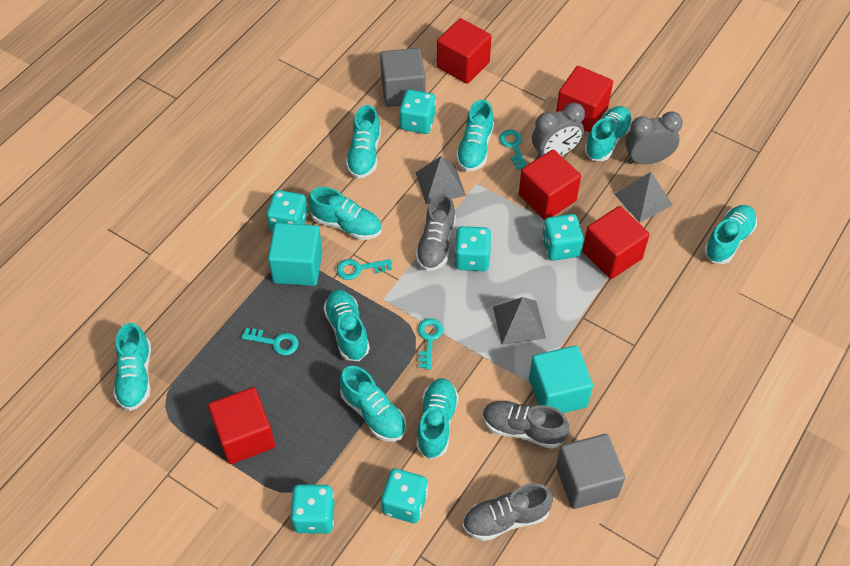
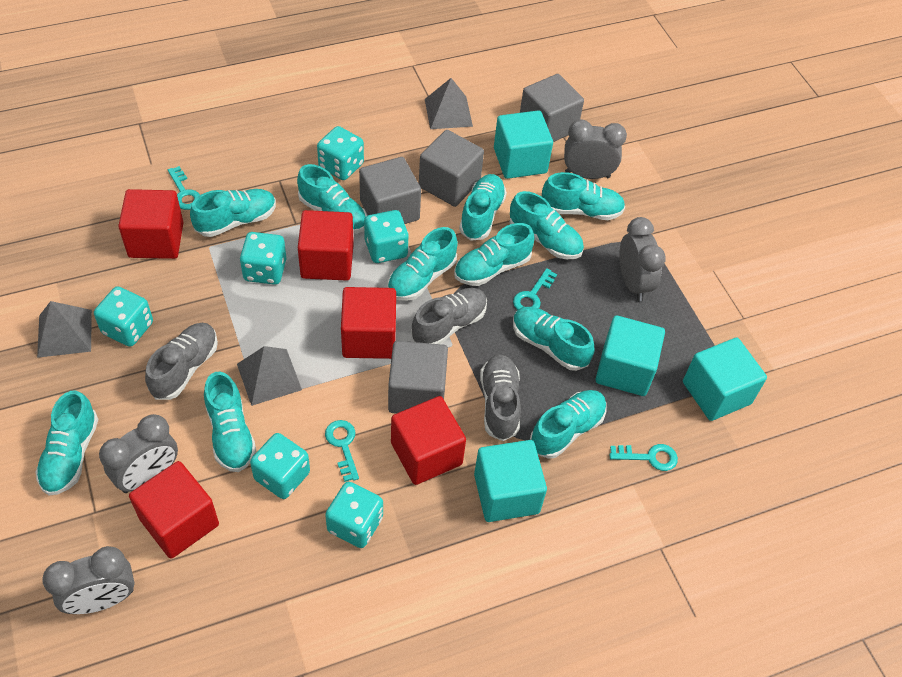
grey clock: [532,103,585,159] [625,111,683,164] = 2 -> [43,546,135,614] [99,414,178,493] [564,119,627,179] [619,217,666,301] = 4
grey cube: [380,48,425,107] [556,434,625,509] = 2 -> [359,157,421,224] [388,341,448,414] [419,130,484,207] [520,74,584,142] = 4
turquoise cube: [268,223,322,286] [529,346,593,413] = 2 -> [474,440,547,522] [494,110,553,179] [596,315,665,396] [683,338,767,421] = 4
turquoise shoe: [113,323,151,411] [308,187,382,240] [323,290,370,361] [340,366,406,442] [346,105,381,178] [416,378,459,459] [456,100,494,172] [584,106,632,161] [704,205,757,264] = 9 -> [35,390,99,496] [190,189,276,237] [204,372,256,472] [297,164,367,234] [387,227,458,301] [454,223,534,286] [459,174,507,241] [509,191,584,259] [513,307,594,371] [530,390,607,459] [542,172,625,220] = 11

